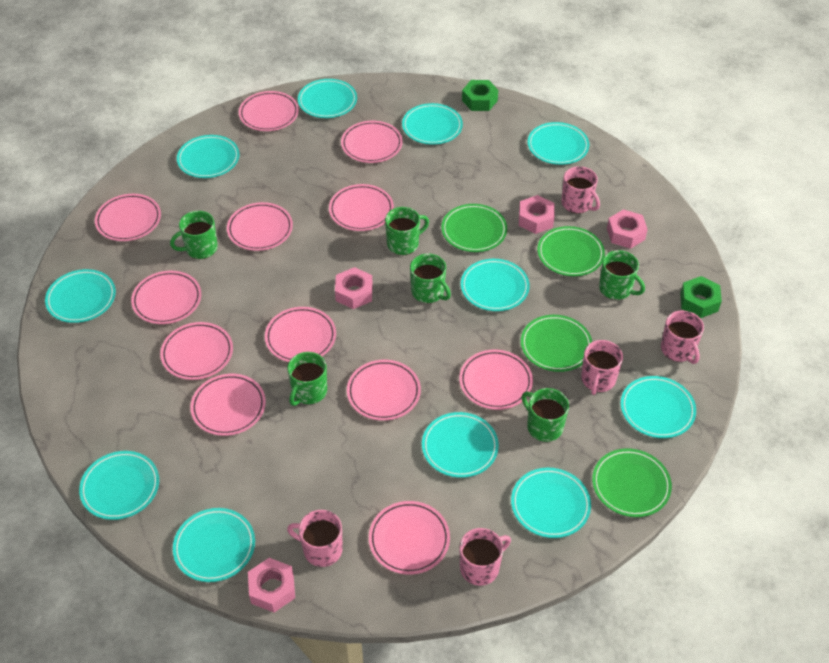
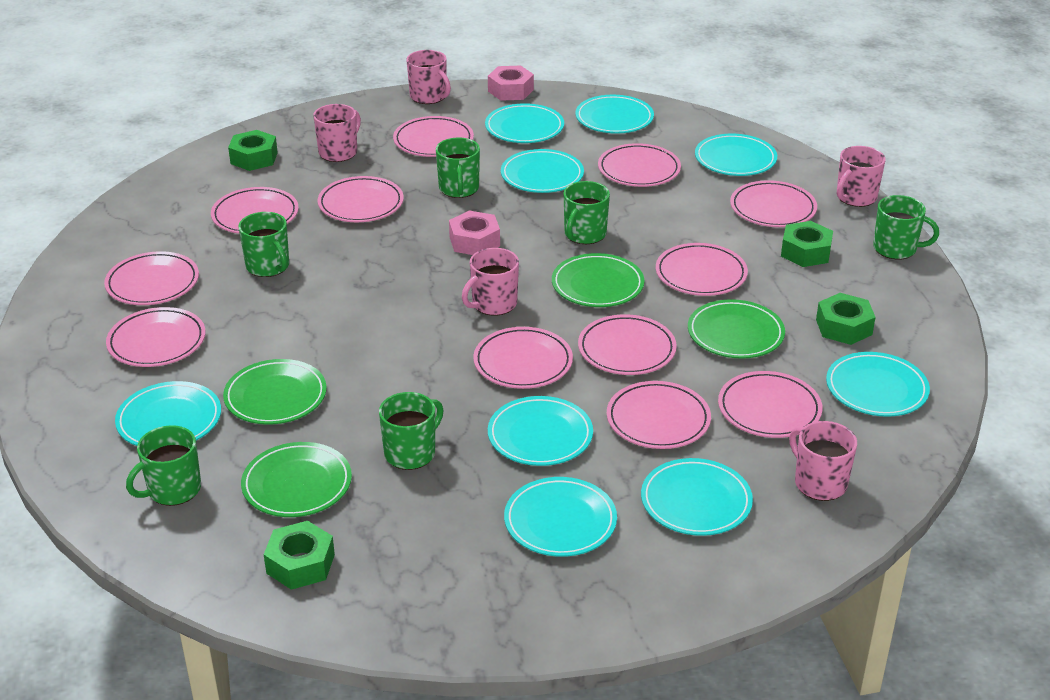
green nut: [462,80,498,111] [680,276,722,318] = 2 -> [228,130,278,171] [264,521,335,590] [781,221,833,267] [816,293,876,345] = 4
pink nut: [248,558,295,613] [335,267,373,309] [519,195,554,234] [607,209,648,249] = 4 -> [449,211,500,255] [488,65,534,101] = 2
turquoise plate: [45,269,116,323] [79,451,159,520] [173,508,255,582] [177,135,239,178] [298,79,357,118] [402,103,463,145] [422,412,499,478] [461,259,530,311] [511,468,591,538] [528,122,589,165] [621,376,696,438] = 11 -> [115,381,221,446] [485,103,564,143] [488,396,593,466] [501,149,584,193] [504,477,617,557] [575,95,654,134] [641,458,753,536] [695,134,777,176] [826,352,930,417] = 9

